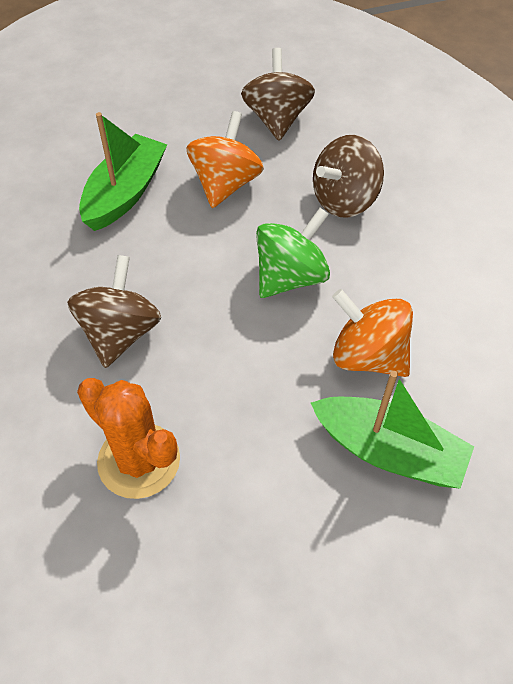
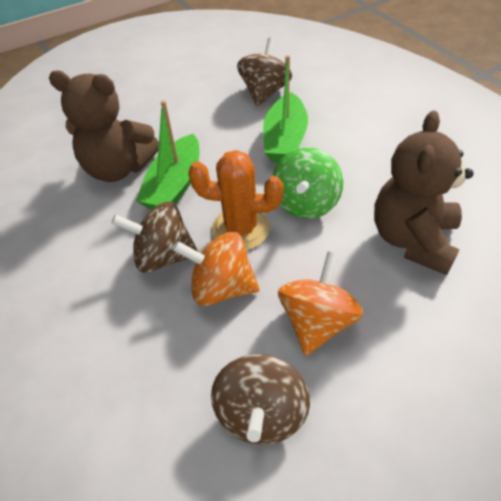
brown teddy bear: none = 0 -> [49,71,159,182] [374,110,474,275] = 2

